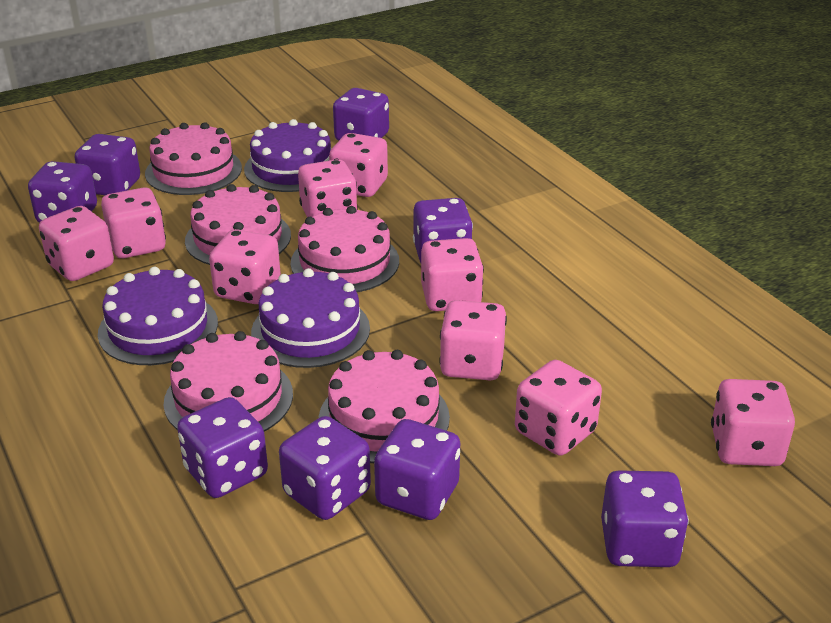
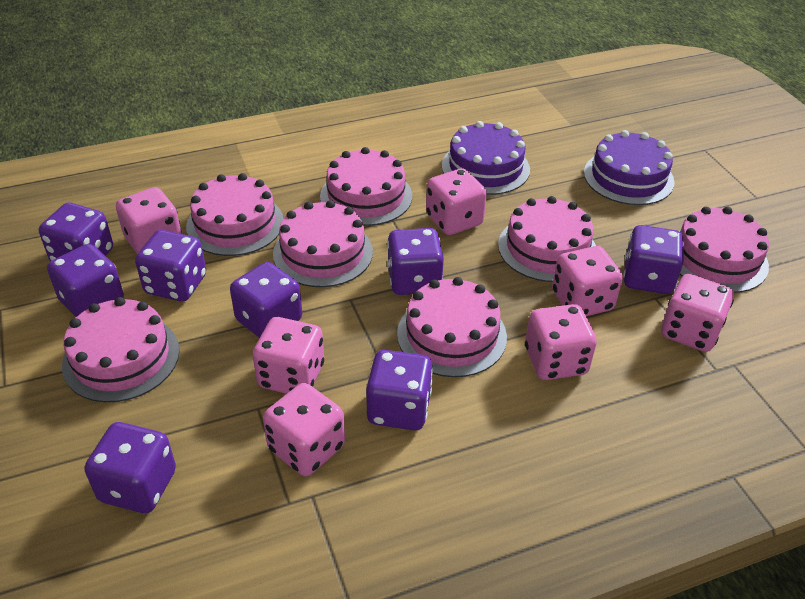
pink cake: [145,122,242,195] [164,331,293,432] [185,184,291,265] [290,206,399,292] [319,350,450,463] = 5 -> [62,297,180,402] [186,173,283,256] [273,200,373,287] [320,147,412,226] [397,277,507,377] [498,196,596,282] [679,207,769,293] = 7
pink dice: [39,206,114,281] [101,187,166,258] [209,229,281,304] [298,159,358,217] [329,133,388,197] [421,238,484,311] [439,300,507,380] [515,360,602,456] [711,379,795,466] = 9 -> [116,187,182,254] [252,317,324,394] [263,383,345,476] [426,168,487,235] [525,304,597,380] [552,246,623,316] [661,274,734,352] = 7
purple cake: [98,267,218,365] [244,119,331,192] [251,268,370,368] = 3 -> [442,121,530,195] [584,130,675,205] = 2

